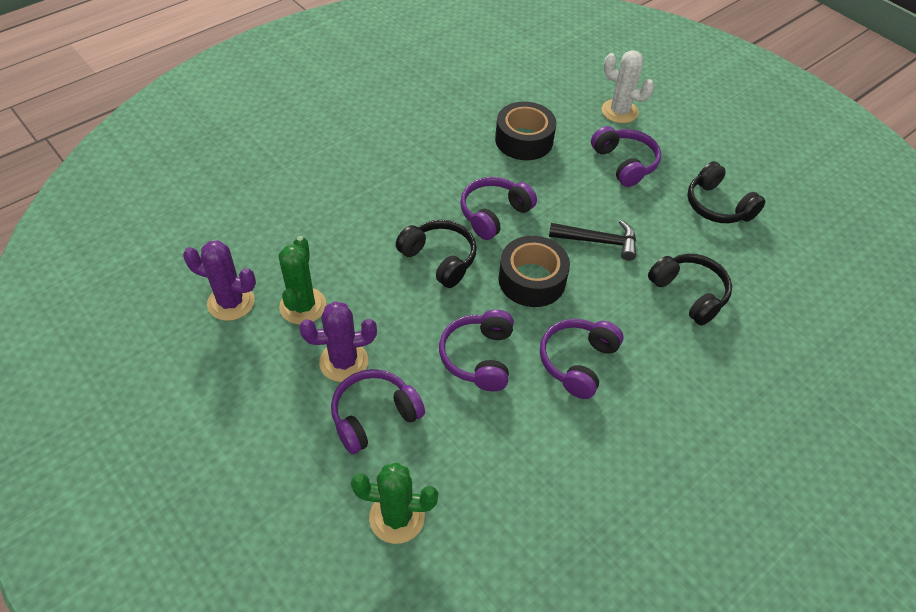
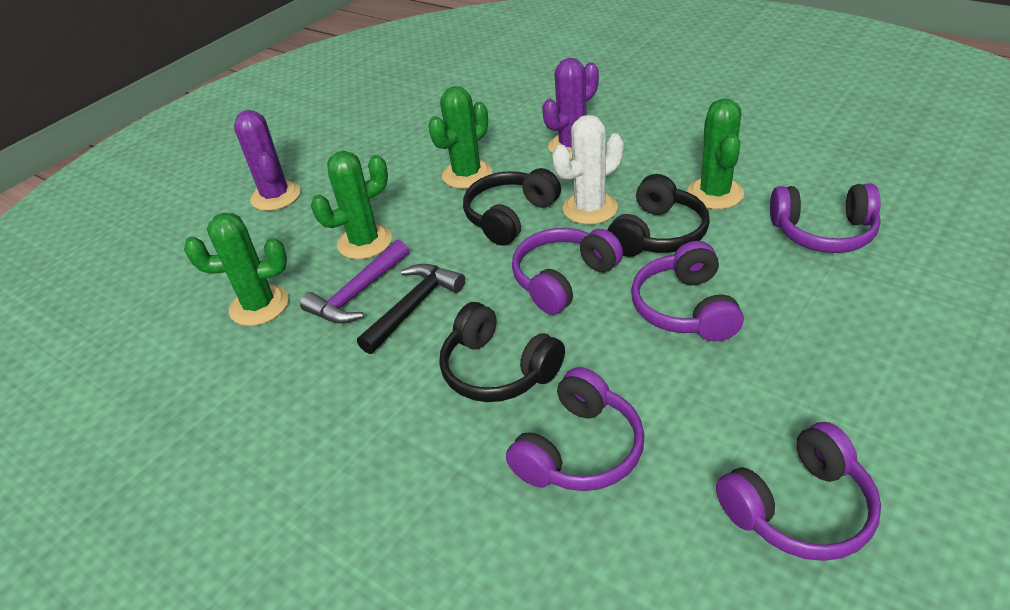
black tape: [495,102,557,160] [499,236,570,307] = 2 -> none = 0
green cactus: [279,236,326,324] [351,462,438,544] = 2 -> [184,213,288,326] [311,151,392,259] [428,86,492,189] [687,98,744,209] = 4
purple hammer: none = 0 -> [300,240,409,324] = 1

